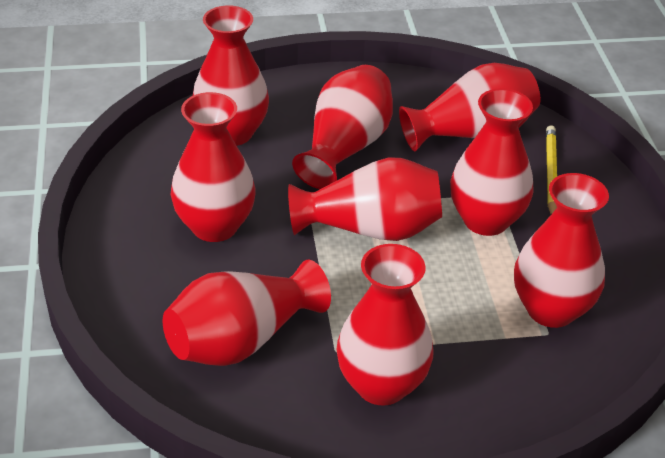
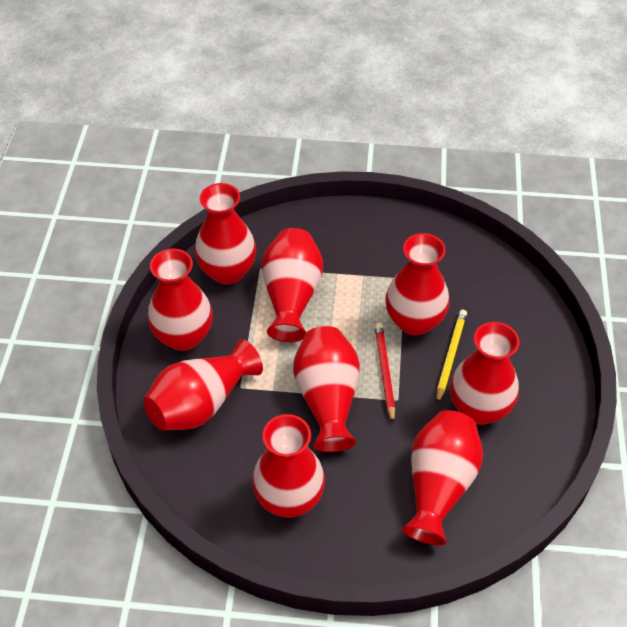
red pencil: none = 0 -> [375,323,395,423] = 1

